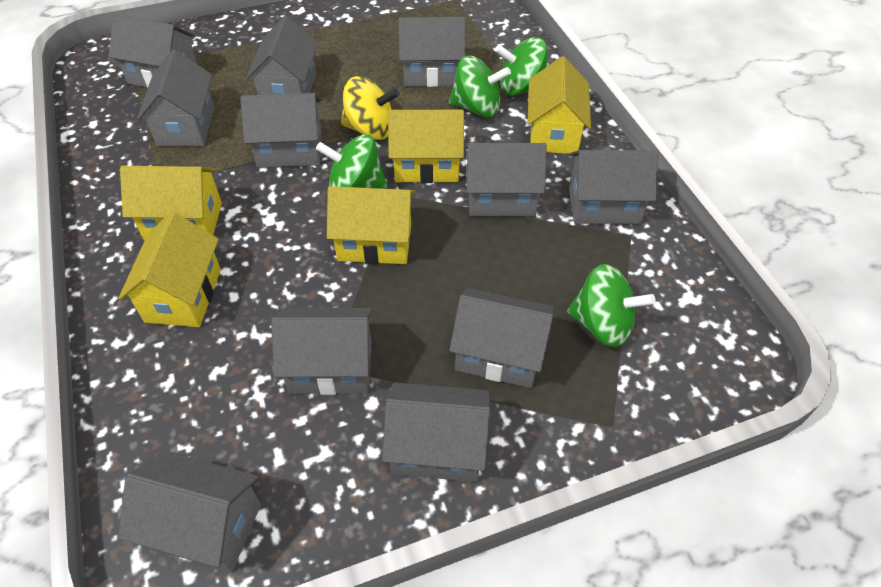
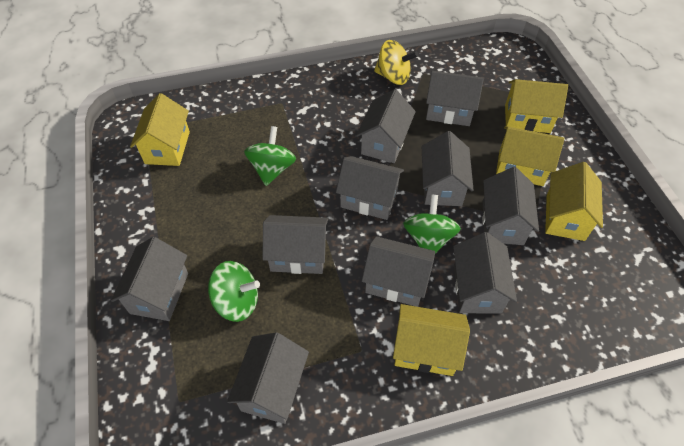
green spinning top: [316,134,387,189] [449,56,511,117] [495,37,548,96] [567,264,655,347] = 4 -> [208,261,260,322] [244,126,296,186] [403,194,461,253] = 3
grey house: [109,15,198,88] [118,451,261,572] [137,50,214,147] [240,93,322,168] [246,15,318,95] [271,308,373,395] [382,382,490,482] [398,17,466,87] [449,288,554,388] [466,143,547,216] [569,150,659,224] = 11 -> [111,237,188,321] [227,332,309,424] [263,215,328,274] [336,156,404,220] [356,89,416,163] [362,236,435,307] [422,131,474,206] [426,71,484,126] [453,232,517,314] [482,167,539,245] = 10

